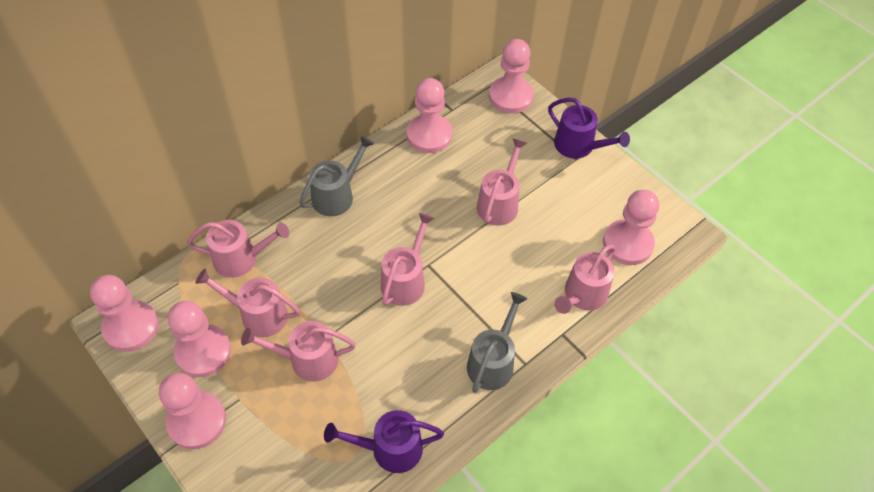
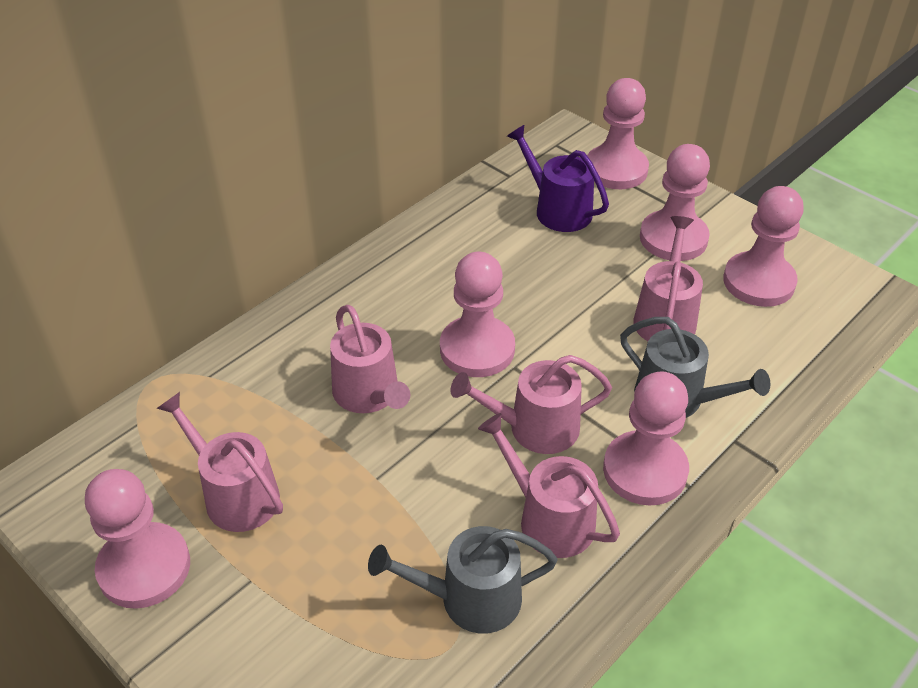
pink watering can: [187,220,289,278] [195,269,300,337] [241,321,356,382] [381,213,435,306] [477,138,527,226] [554,244,615,314] = 6 -> [156,392,283,532] [330,305,410,413] [451,355,612,454] [478,413,620,558] [633,216,703,341] = 5
purple watering can: [324,410,444,473] [548,98,630,159] = 2 -> [507,125,609,232] = 1

